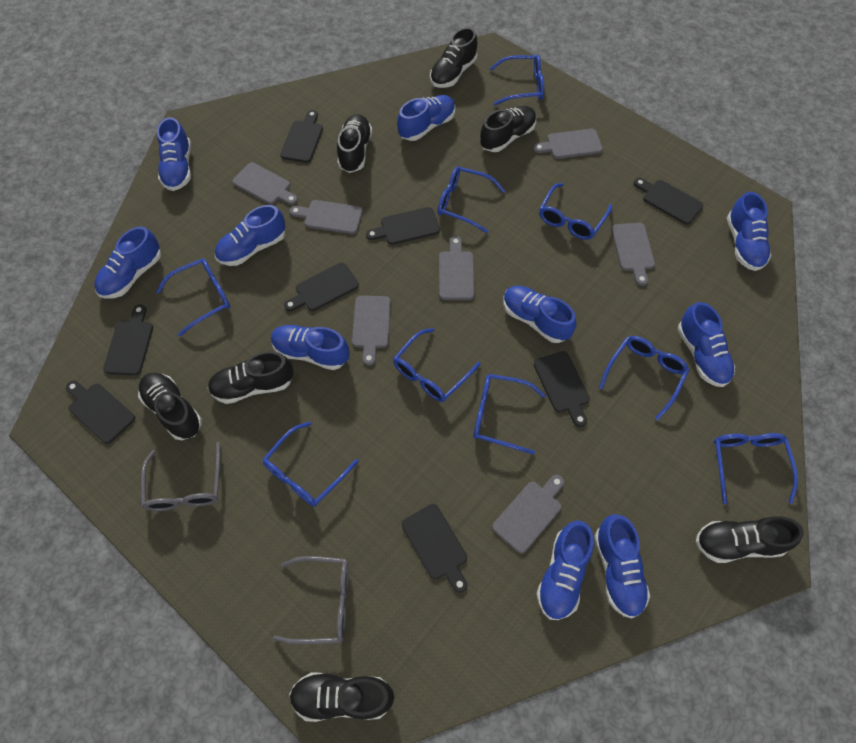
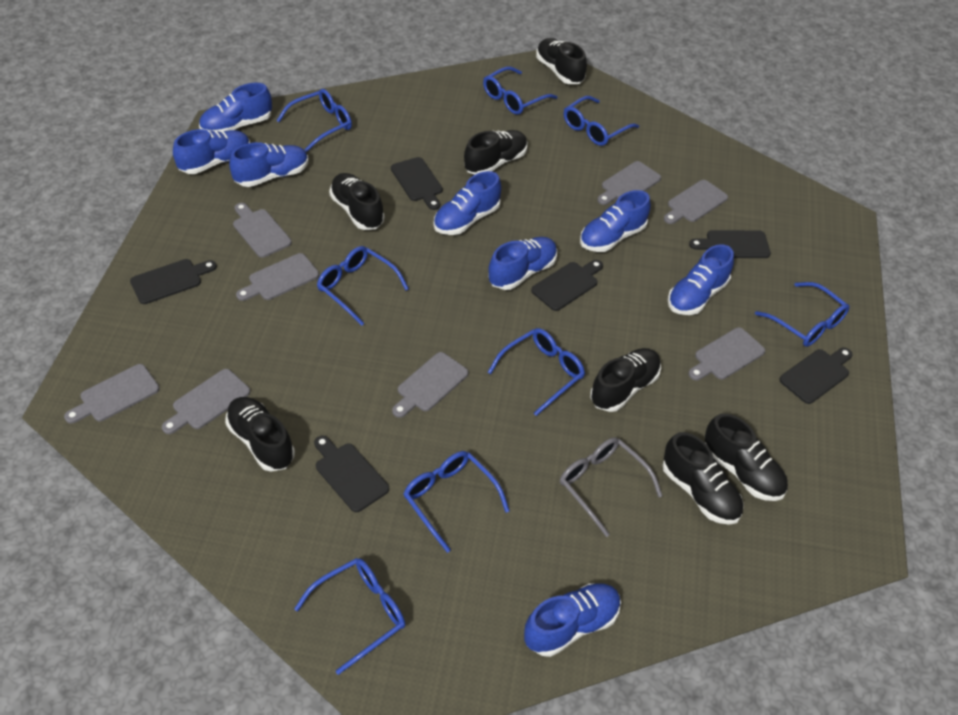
black cutting board: [66,380,135,444] [103,304,153,376] [280,110,323,163] [284,263,359,311] [366,207,440,245] [402,504,467,593] [534,351,590,427] [634,178,703,225] = 8 -> [130,259,217,304] [314,435,389,512] [391,157,443,210] [531,260,603,311] [689,230,771,258] [779,347,853,404] = 6
blue glasses: [156,258,231,336] [262,421,359,507] [393,328,480,402] [438,166,505,233] [473,374,546,455] [490,55,544,105] [539,183,612,240] [599,336,689,420] [714,433,798,504] = 9 -> [276,89,352,152] [294,558,405,675] [317,246,409,326] [403,451,510,553] [483,67,557,115] [488,328,585,416] [564,96,639,146] [755,282,850,347] = 8
blue shoe: [94,227,161,299] [157,117,191,191] [215,205,285,266] [271,325,350,370] [397,95,455,141] [503,286,576,343] [536,520,594,620] [594,514,650,618] [678,302,735,387] [727,192,771,271] = 10 -> [173,129,250,174] [199,83,272,132] [229,142,308,187] [434,171,501,235] [488,237,557,290] [524,583,621,657] [580,190,651,252] [668,244,734,315] = 8
grey cutting board: [232,163,298,205] [290,200,363,234] [352,296,391,366] [439,236,475,300] [492,475,564,553] [533,129,603,159] [611,223,655,286] = 7 -> [64,364,160,423] [162,369,250,434] [233,203,292,258] [236,253,319,301] [392,352,468,418] [597,161,661,205] [664,180,728,224] [688,327,765,380] = 8
grey glasses: [141,442,220,511] [273,556,349,644] = 2 -> [560,437,662,537] = 1

